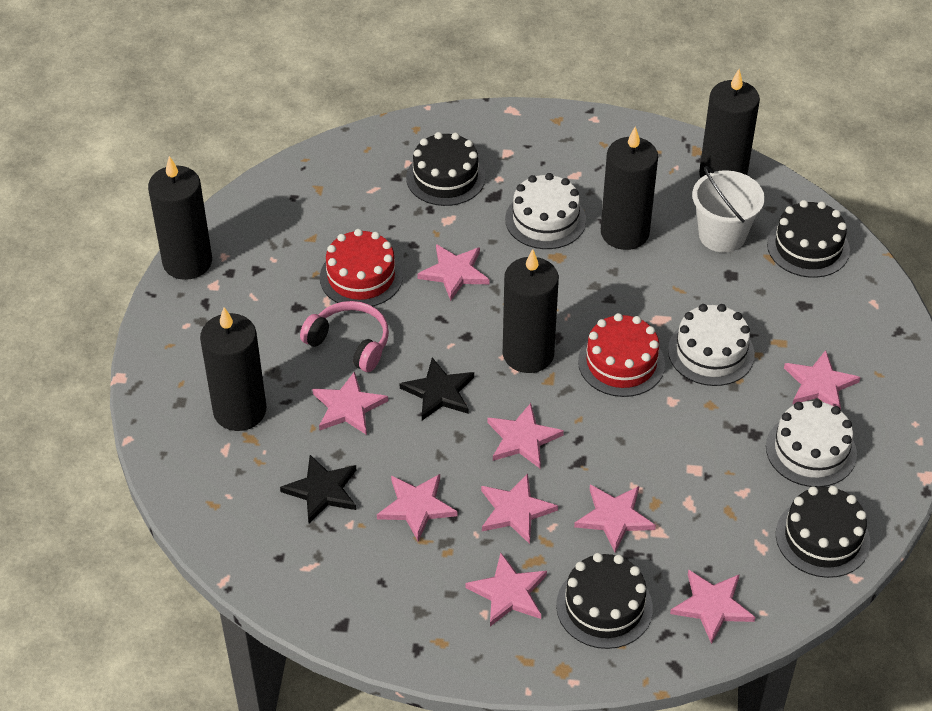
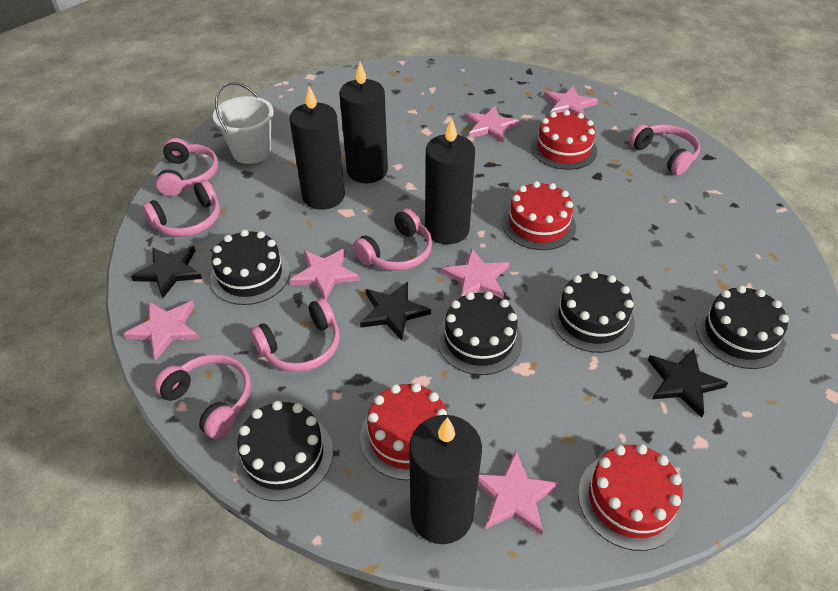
black cake: [406,132,485,206] [556,553,653,649] [767,200,850,278] [776,486,870,578] = 4 -> [210,229,290,305] [235,401,333,502] [437,292,522,375] [550,271,635,353] [696,285,789,369] = 5
black candle: [148,156,212,280] [200,307,266,431] [503,249,559,373] [601,126,658,250] [699,69,760,178] = 5 -> [289,86,345,210] [339,62,388,183] [409,415,482,544] [425,118,475,244] = 4
black star: [280,455,356,523] [399,358,474,420] = 2 -> [131,246,202,298] [360,282,431,340] [648,349,728,418] = 3
pink headphones: [300,301,389,372] = 1 -> [142,180,220,237] [154,354,251,439] [156,138,218,196] [250,298,340,372] [353,208,432,271] [629,124,700,175] = 6
pink star: [312,371,388,435] [377,474,457,541] [417,244,490,301] [465,553,547,626] [481,474,558,544] [487,403,564,468] [574,485,656,552] [670,569,755,644] [784,350,861,409] = 9 -> [123,301,199,360] [290,248,360,300] [442,248,509,298] [465,106,519,143] [478,451,559,535] [544,86,598,117] = 6
red cake: [320,229,403,307] [578,313,665,397] = 2 -> [360,383,448,480] [502,181,576,250] [531,110,597,170] [578,444,683,551] = 4
white cake: [505,173,586,249] [668,304,755,386] [766,399,857,487] = 3 -> none = 0

